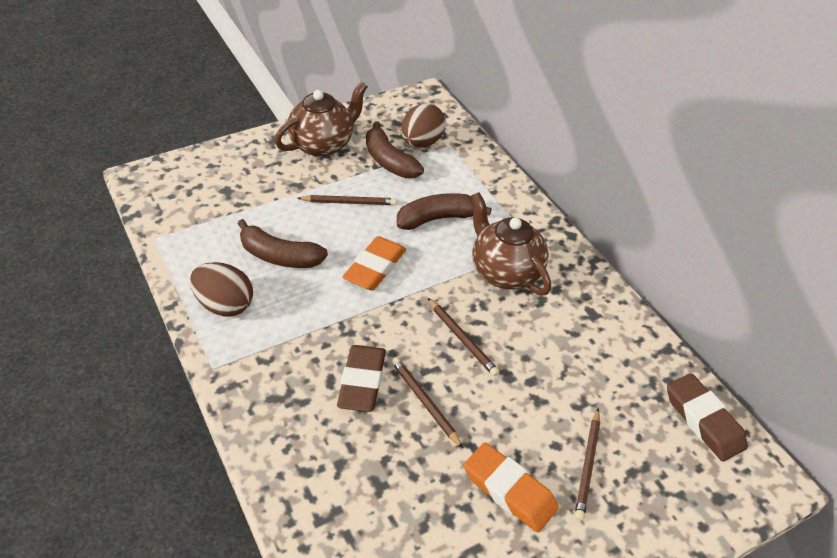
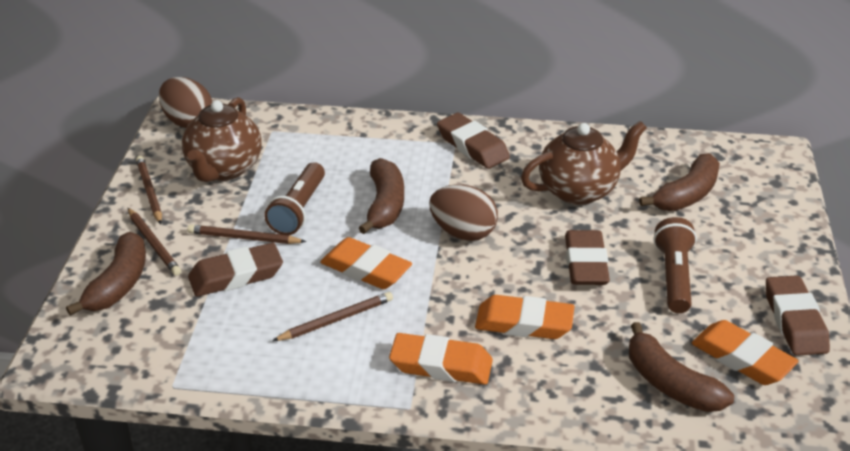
brown banana: [237,219,328,268] [366,121,424,178] [397,193,492,230] = 3 -> [66,232,146,316] [359,158,404,234] [629,322,734,412] [639,153,720,211] = 4
brown eraser: [337,345,386,412] [667,373,748,461] = 2 -> [188,243,283,297] [437,113,510,169] [565,230,610,285] [766,275,830,356] = 4
brown flashlight: none = 0 -> [264,162,325,235] [653,217,697,313] = 2
orange eraser: [343,236,406,290] [463,442,559,532] = 2 -> [320,237,412,289] [389,333,493,385] [475,295,575,339] [692,320,798,385] = 4

